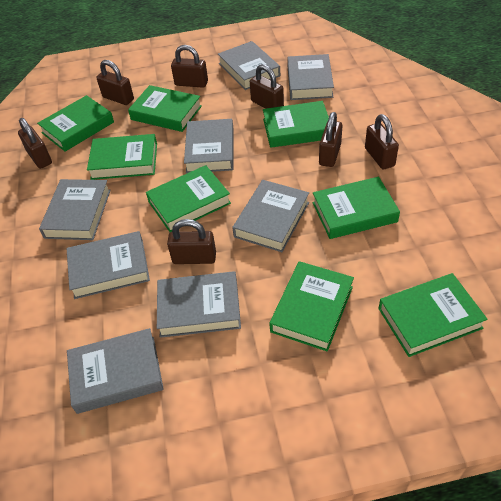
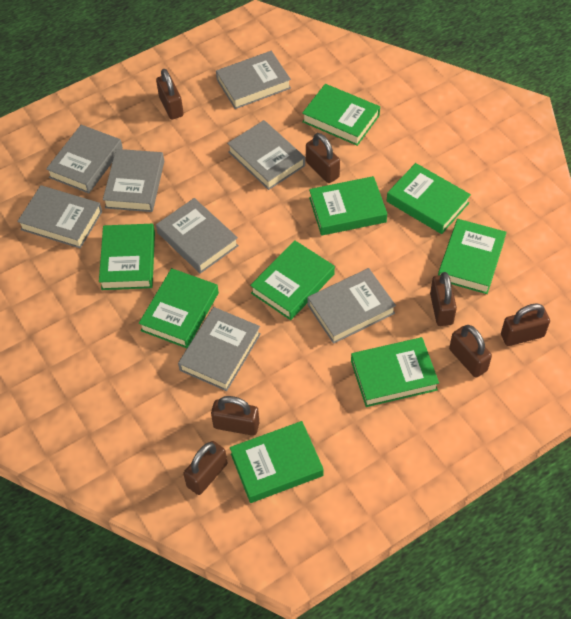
green book: [37,95,114,152] [87,134,157,180] [128,85,202,132] [146,165,231,232] [263,101,329,148] [269,261,354,351] [312,177,400,239] [378,273,488,357] = 8 -> [99,224,155,290] [139,268,219,348] [230,421,324,503] [250,240,335,320] [302,84,380,146] [309,176,387,236] [351,337,439,407] [387,163,471,234] [438,219,507,294] = 9

